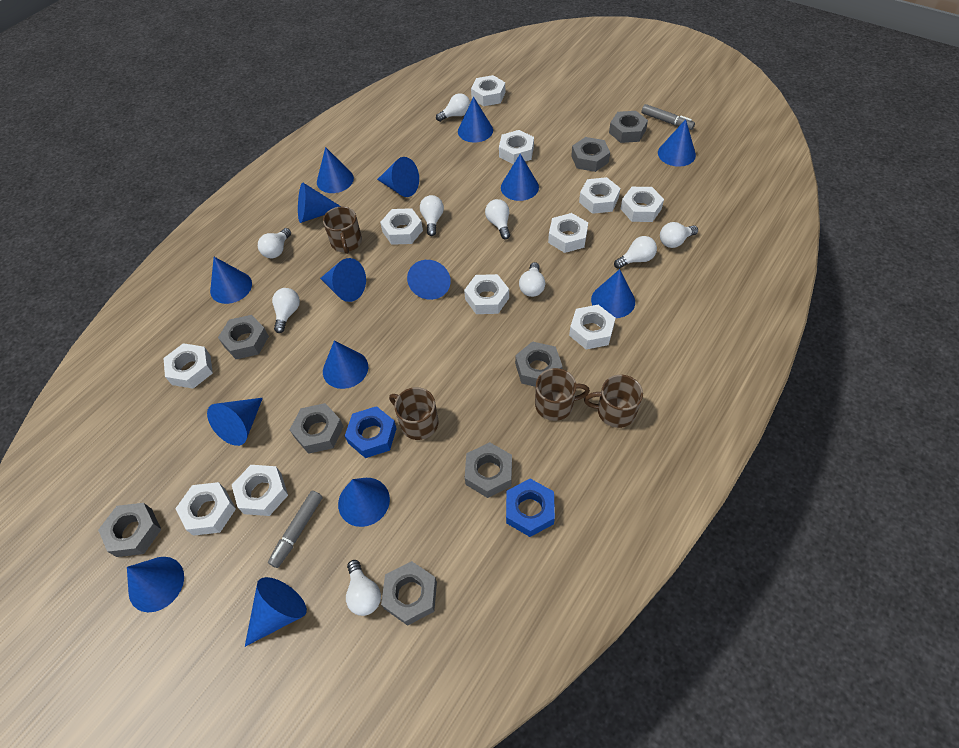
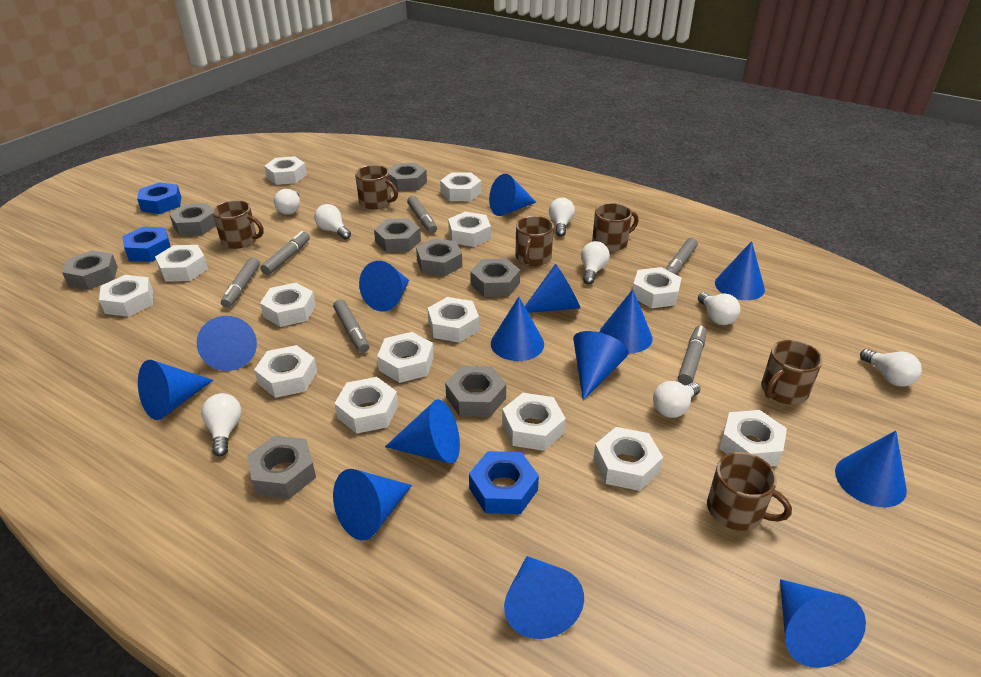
blue cone: [127,557,184,612] [207,398,263,446] [210,257,252,304] [245,577,307,647] [298,182,341,223] [317,147,354,193] [320,258,366,302] [323,341,368,389] [338,478,390,527] [377,157,419,197] [407,260,451,300] [458,97,493,142] [501,154,539,201] [591,269,635,318] [658,119,696,167] = 15 -> [138,360,213,420] [197,316,257,371] [333,469,412,541] [359,261,409,312] [385,399,460,463] [489,174,536,216] [491,297,544,361] [504,556,584,639] [525,264,580,313] [573,331,629,400] [599,289,653,353] [715,241,765,300] [780,579,866,668] [835,431,907,507] = 14
blue nut: [345,406,397,458] [506,479,555,537] = 2 -> [122,227,171,262] [137,182,181,214] [469,451,539,514] = 3
brown mug: [323,206,362,254] [389,387,439,440] [535,368,590,421] [584,375,643,428] = 4 -> [212,200,264,249] [355,165,398,209] [516,216,554,266] [592,203,639,252] [707,452,792,531] [761,340,823,404] = 6
grey marker: [268,491,323,568] [641,104,695,130] = 2 -> [221,258,260,308] [261,231,310,275] [333,299,369,353] [407,196,437,233] [666,238,698,274] [678,325,707,385] = 6
white light bulb: [258,228,291,258] [272,288,300,333] [346,560,381,616] [420,195,444,236] [436,93,470,122] [485,199,510,239] [519,262,545,297] [614,236,657,269] [660,222,698,248] = 9 -> [201,393,242,457] [274,189,300,215] [314,204,351,240] [549,198,575,237] [581,241,610,285] [653,381,700,418] [698,292,740,325] [860,349,922,387] = 8
white nut: [164,343,213,389] [175,482,236,536] [232,465,288,516] [380,208,423,245] [464,274,509,314] [471,75,505,106] [499,130,534,164] [548,213,588,253] [569,305,616,349] [579,177,620,214] [620,187,664,222] = 11 -> [99,275,153,317] [155,245,208,282] [254,345,317,398] [260,283,316,327] [264,156,307,185] [334,377,398,434] [377,332,434,383] [427,297,479,343] [440,173,481,201] [448,212,491,247] [502,393,566,451] [593,427,663,491] [633,267,682,308] [719,410,787,466] = 14

